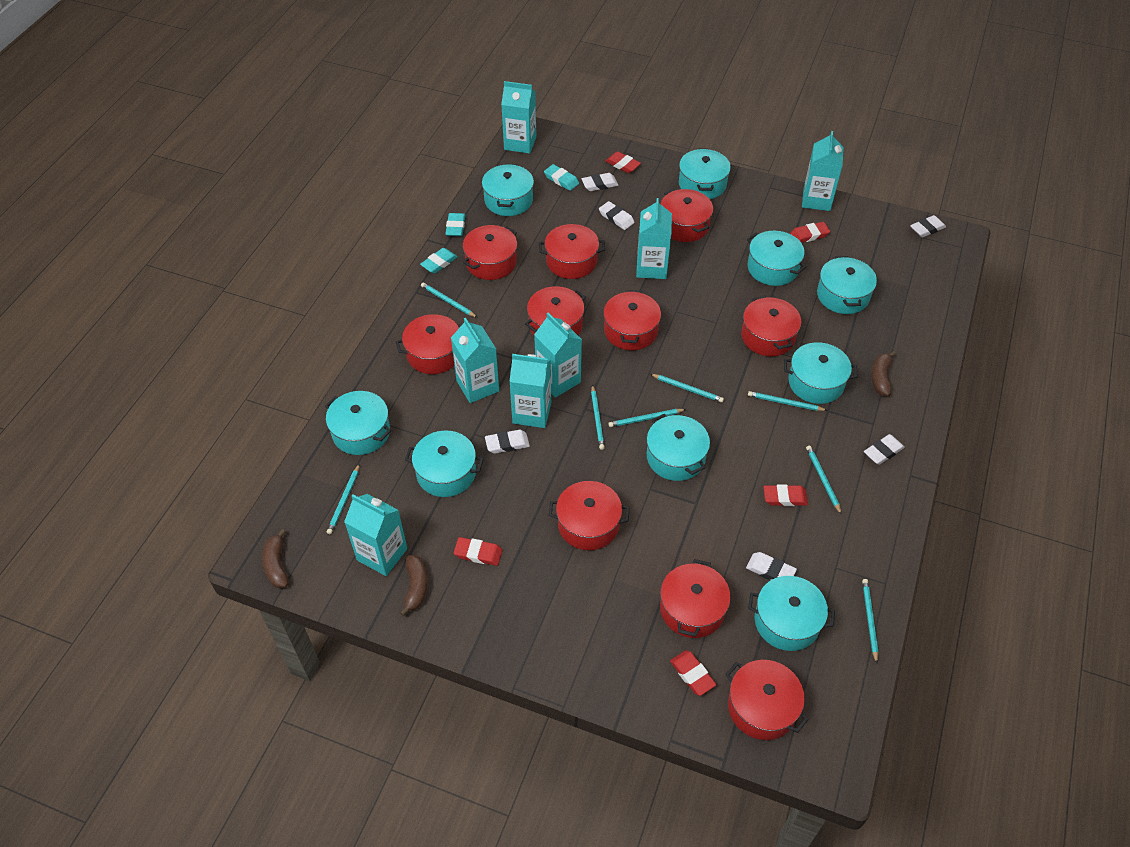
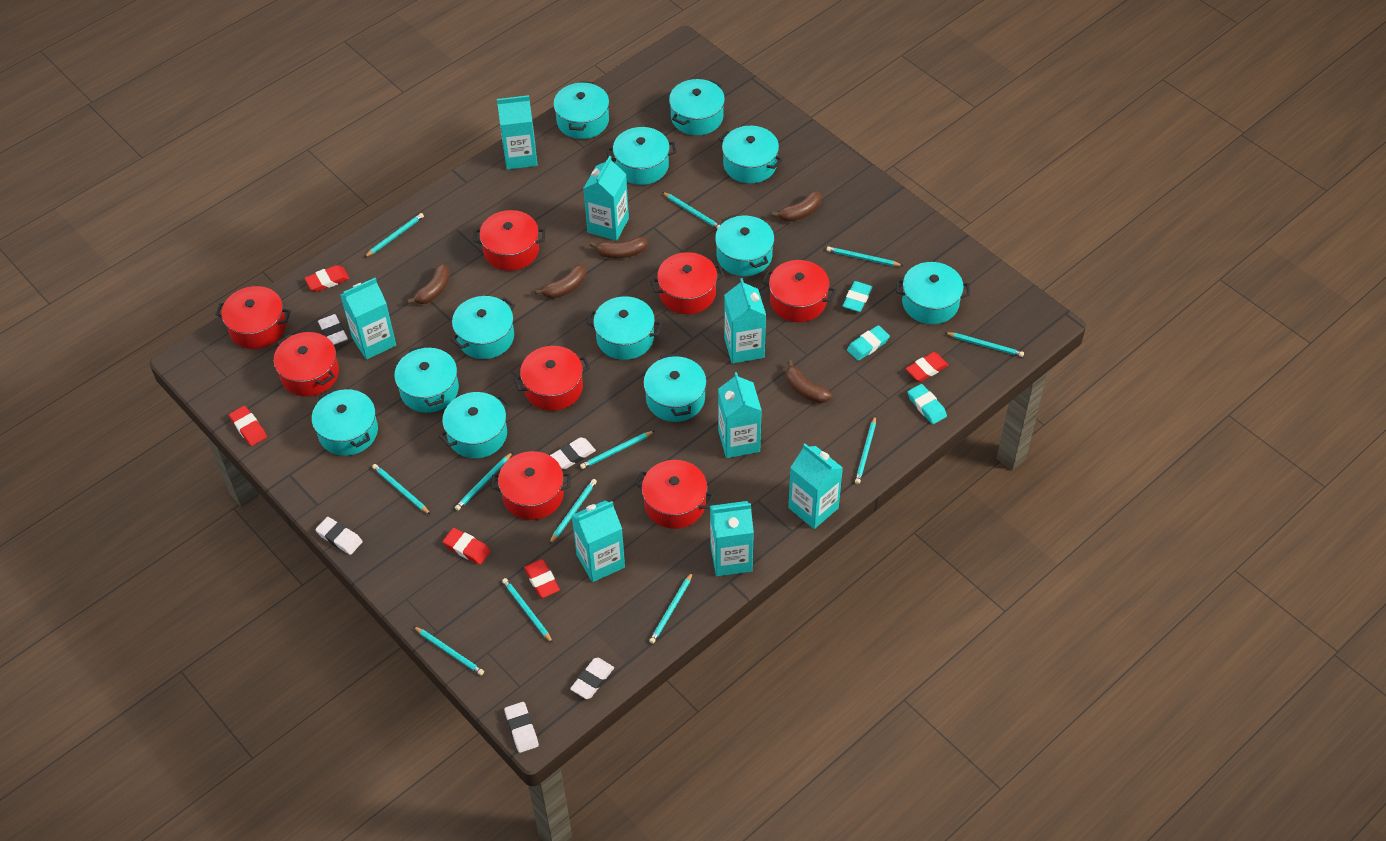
brown banana: [262,529,289,588] [400,555,428,616] [871,351,896,396] = 3 -> [407,263,450,304] [535,264,586,299] [590,237,648,258] [772,191,822,222] [786,360,832,403] = 5
red pot: [396,314,460,374] [463,225,517,280] [525,286,586,335] [539,224,605,279] [549,481,629,550] [603,290,661,350] [660,559,731,638] [661,189,713,242] [725,660,809,740] [741,296,801,356] = 10 -> [215,286,291,349] [274,332,339,396] [473,210,545,271] [491,451,571,520] [514,346,590,411] [635,460,714,529] [650,252,724,314] [762,260,836,322] = 8
turquoise carton: [344,494,407,576] [451,318,499,403] [501,81,536,154] [509,354,551,428] [534,313,582,398] [636,198,672,279] [802,131,844,211] = 7 -> [340,278,396,360] [497,95,538,170] [571,500,625,582] [583,156,629,241] [710,501,754,576] [718,372,762,458] [724,278,766,364] [788,443,843,529] = 8
turquoise pencil: [327,463,360,534] [421,283,478,318] [591,385,605,450] [608,409,686,427] [650,374,724,403] [748,391,828,411] [806,446,842,515] [862,579,878,663] = 8 -> [365,213,424,257] [372,464,431,515] [413,626,484,675] [455,452,513,511] [502,578,553,643] [549,479,597,544] [580,431,654,469] [649,572,693,644] [662,192,720,229] [827,246,903,266] [855,416,876,484] [945,332,1024,357] = 12
turquoise pot: [325,391,391,455] [405,430,483,497] [482,164,534,216] [647,414,710,481] [679,148,731,199] [747,231,806,286] [748,576,835,651] [784,342,858,404] [817,256,877,314] = 9 -> [312,389,378,456] [394,345,459,413] [439,392,510,458] [451,296,515,359] [553,81,609,139] [587,296,662,360] [606,127,676,185] [643,354,707,422] [669,79,725,135] [715,215,774,276] [719,126,782,183] [896,262,970,324] = 12
white eraser: [485,430,530,454] [581,173,618,191] [599,201,635,230] [746,552,797,580] [864,434,905,465] [910,215,946,237] = 6 -> [315,517,363,555] [318,314,348,345] [504,702,539,753] [550,437,596,469] [570,658,614,699] = 5

